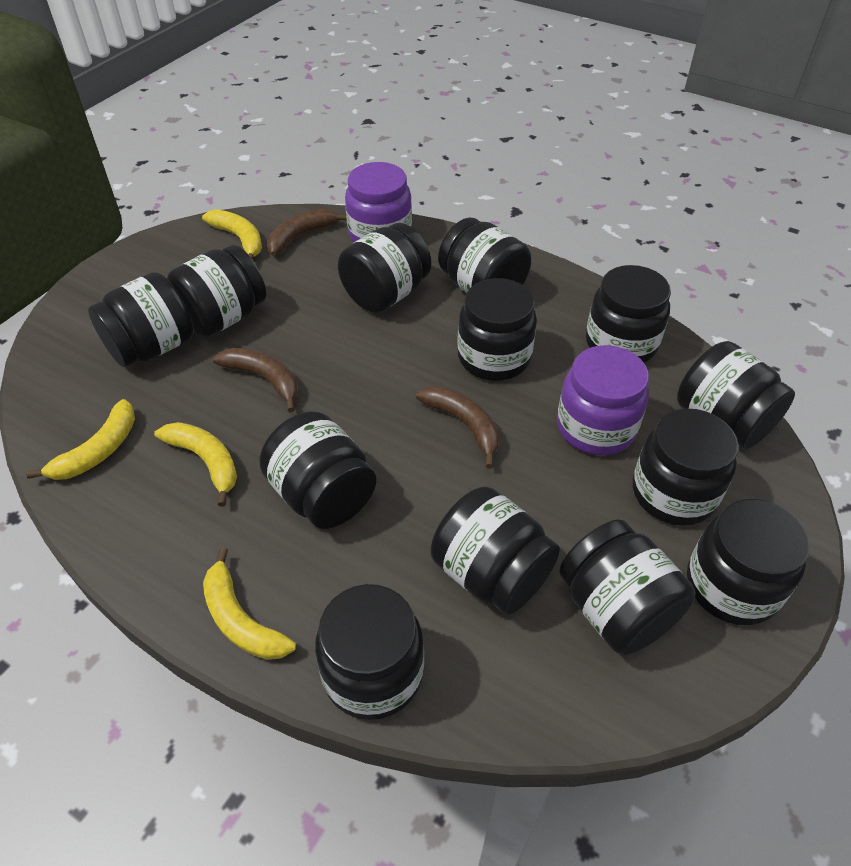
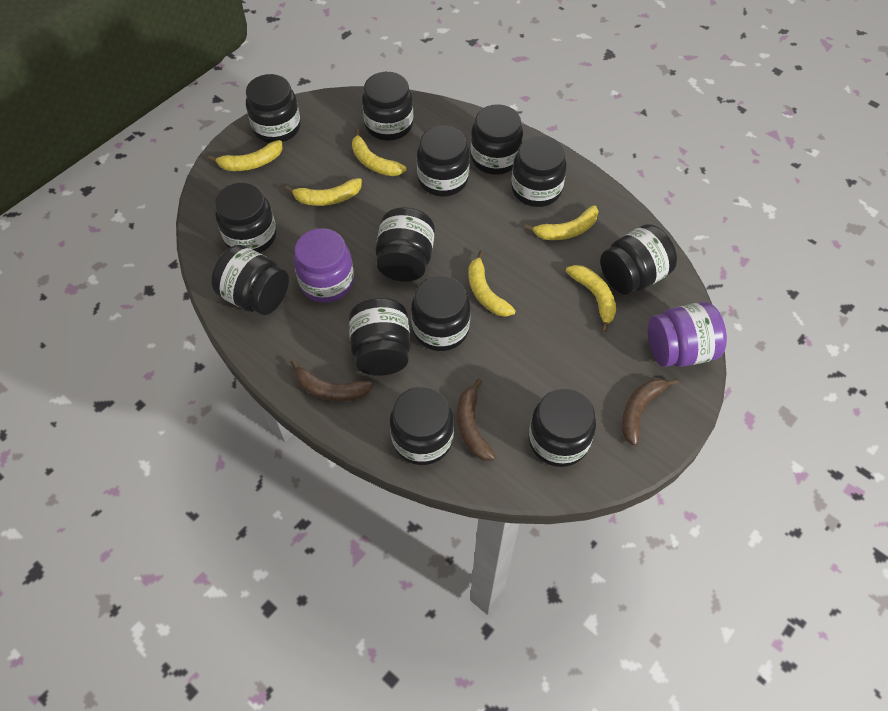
yellow banana: [26,399,135,480] [154,422,237,507] [202,209,262,260] [203,547,296,660] = 4 -> [208,140,282,171] [285,178,362,206] [352,129,406,176] [469,250,516,317] [524,205,599,240] [566,265,616,332] = 6

